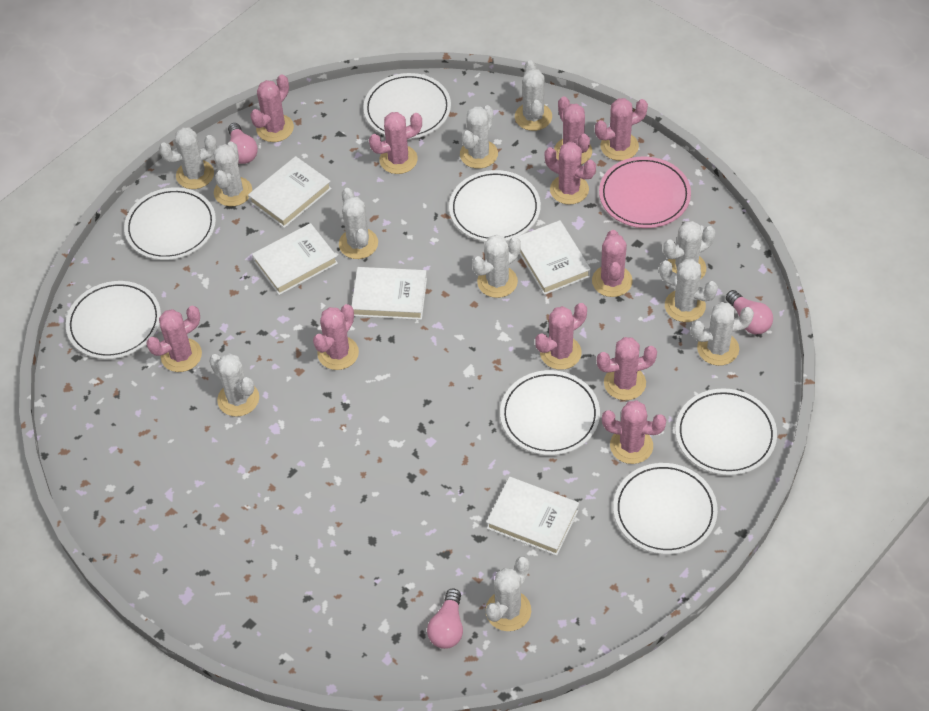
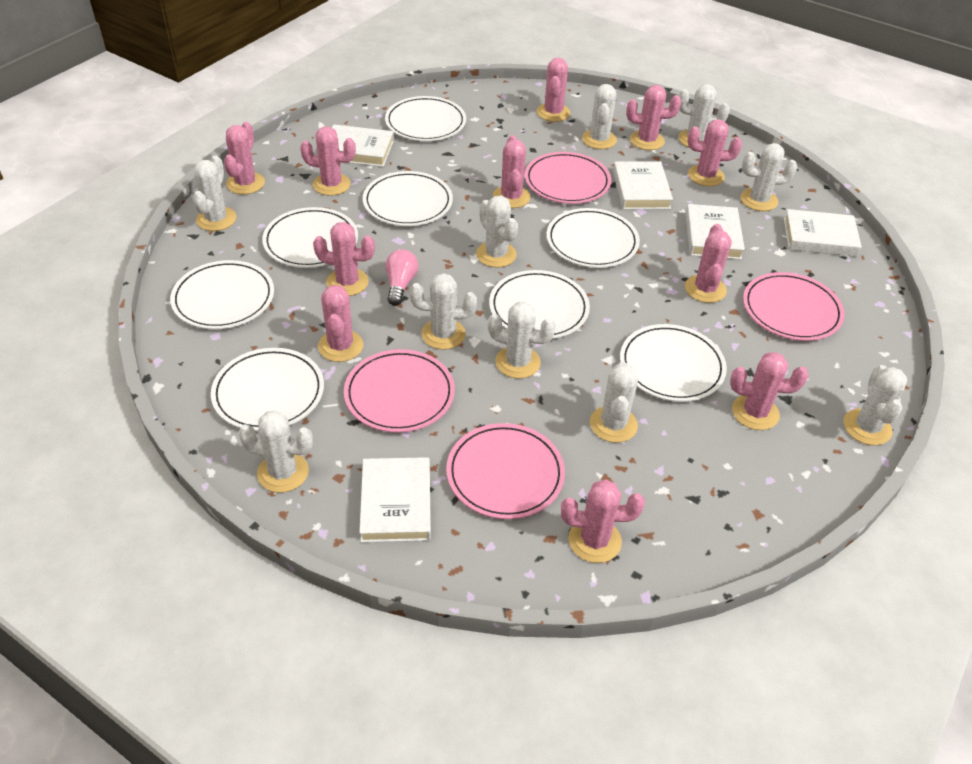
pink light bulb: [228,123,258,164] [427,589,463,649] [726,290,773,334] = 3 -> [386,249,419,306] = 1
pink plate: [599,157,691,228] = 1 -> [344,349,455,433] [446,423,565,519] [525,152,611,204] [743,272,844,341] = 4
white cactus: [159,127,217,189] [209,353,259,417] [213,142,252,206] [339,188,378,259] [460,105,498,169] [472,235,521,298] [485,557,531,631] [515,60,552,131] [659,259,718,322] [663,221,715,280] [691,302,754,366] = 11 -> [193,155,236,231] [238,410,313,493] [410,273,477,350] [476,196,518,268] [488,302,556,379] [582,84,617,149] [590,361,638,443] [678,84,730,147] [740,143,797,211] [844,365,907,445] = 10
white plate: [66,281,161,359] [124,187,216,260] [363,73,451,139] [449,170,541,242] [500,370,600,455] [613,463,718,554] [675,388,777,475] = 7 -> [170,260,274,329] [211,348,324,431] [262,207,358,268] [363,171,453,226] [385,96,466,141] [489,270,590,339] [546,208,640,268] [620,324,727,402] = 8

